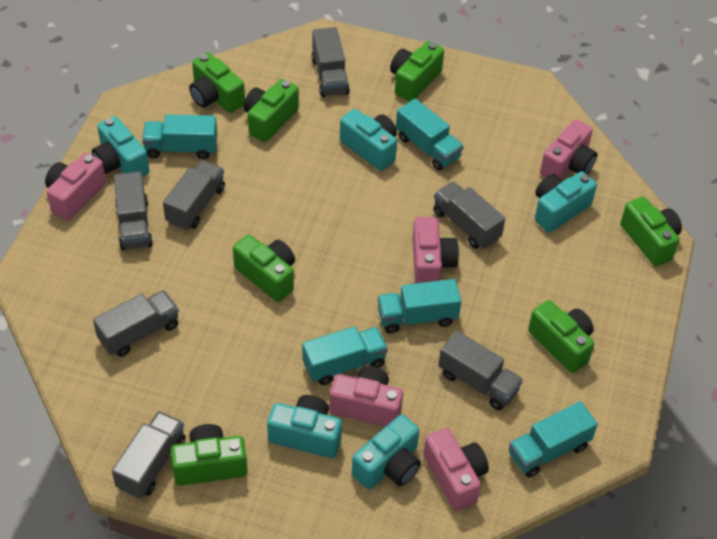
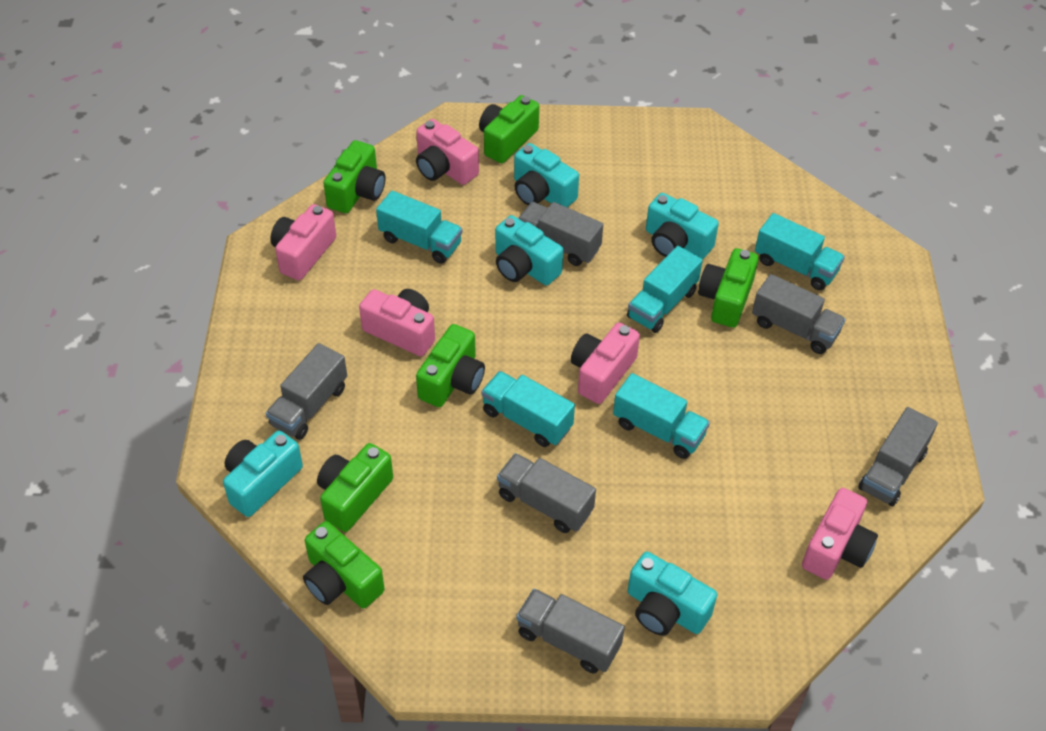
green camera: [171,424,247,486] [189,52,245,113] [233,235,295,302] [244,79,299,142] [390,41,444,102] [528,300,594,373] [620,197,682,266] = 7 -> [303,521,385,609] [317,443,393,532] [323,140,385,213] [416,324,485,407] [479,95,539,163] [698,248,759,328] = 6
grey truck: [93,290,179,357] [112,411,186,499] [114,171,153,251] [163,160,225,231] [311,27,350,97] [433,181,505,249] [438,331,523,410] = 7 -> [266,343,347,440] [497,453,596,533] [516,589,625,673] [518,202,603,266] [752,274,846,354] [858,407,938,507] = 6

